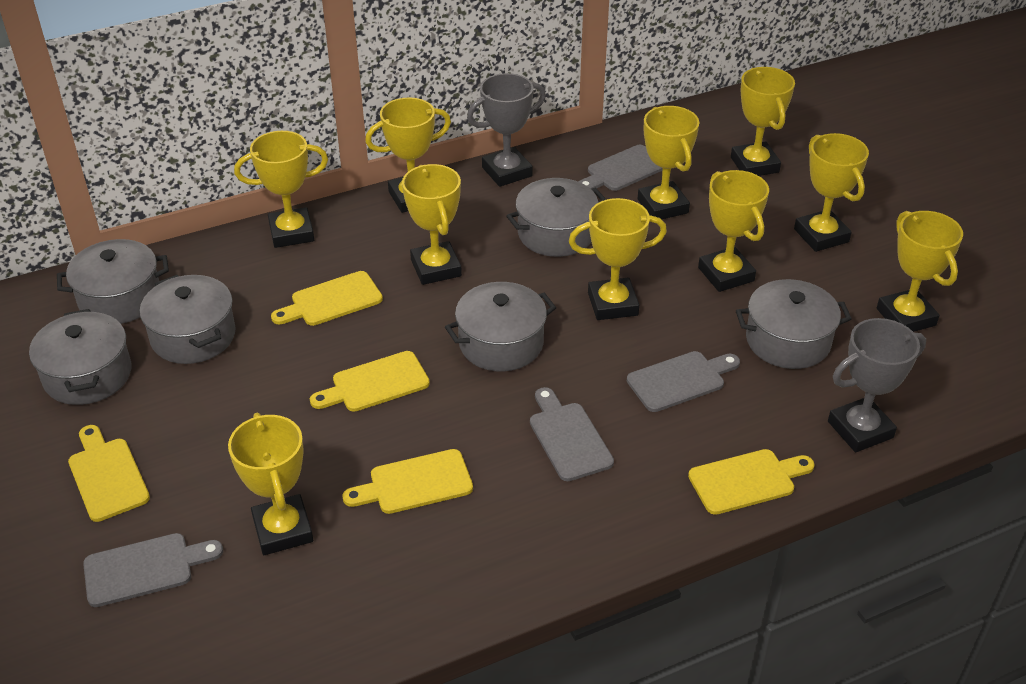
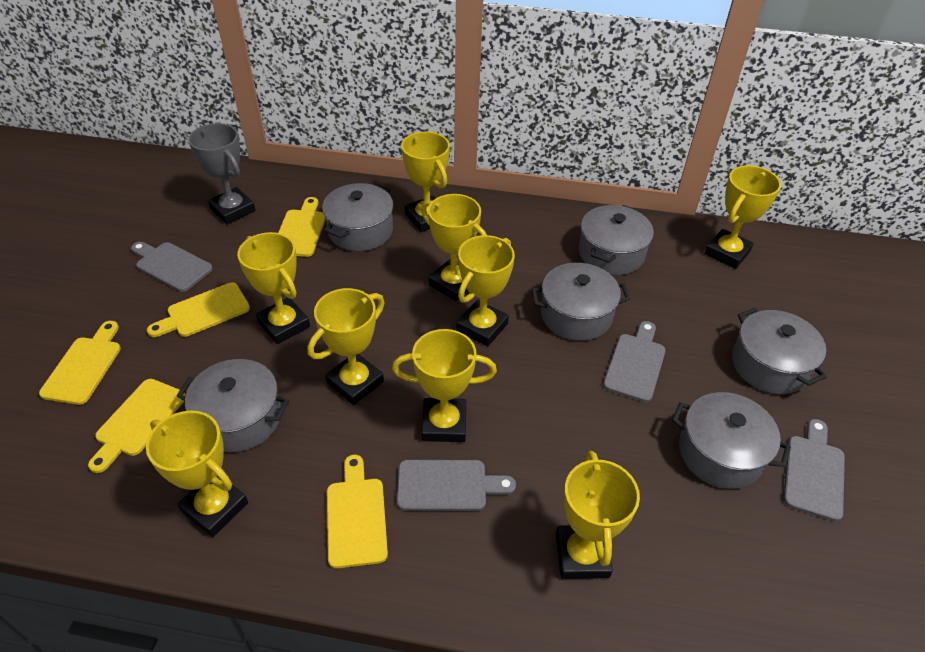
grey trophy: [467,73,546,187] [828,318,926,452] = 2 -> [188,123,256,224] = 1
yellow trophy: [228,412,313,555] [234,131,328,248] [365,97,451,213] [402,164,462,285] [569,198,667,320] [637,106,699,220] [698,170,769,292] [731,67,795,176] [794,133,869,252] [877,211,963,332] = 10 -> [146,411,248,537] [237,232,310,344] [308,288,385,405] [392,329,497,442] [401,132,450,232] [421,194,487,301] [456,235,515,347] [556,451,640,579] [705,165,781,269] = 9

